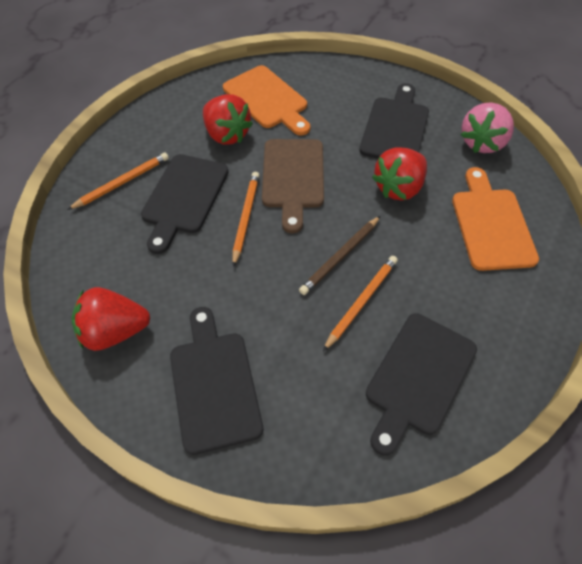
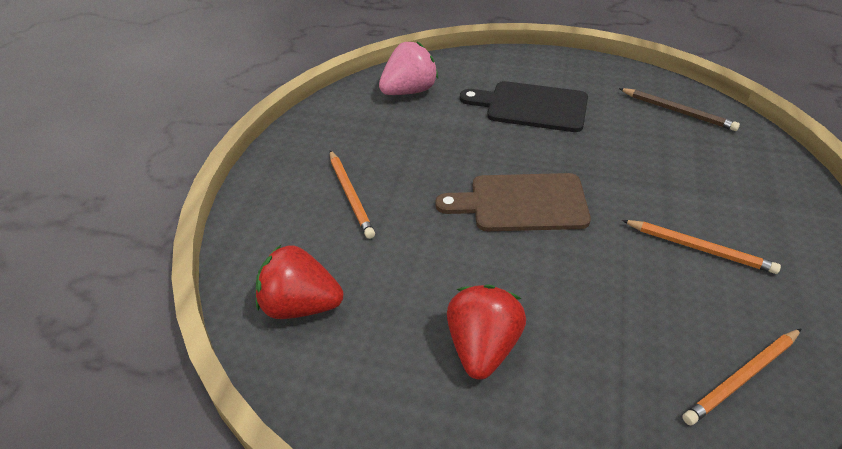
black cutting board: [141,154,229,254] [170,307,263,455] [359,83,429,159] [366,313,477,455] = 4 -> [460,81,588,132] = 1
orange cutting board: [223,65,311,135] [452,167,539,271] = 2 -> none = 0
red strawberry: [72,287,150,351] [203,94,253,145] [372,147,427,200] = 3 -> [256,245,344,319] [447,285,526,380] = 2

